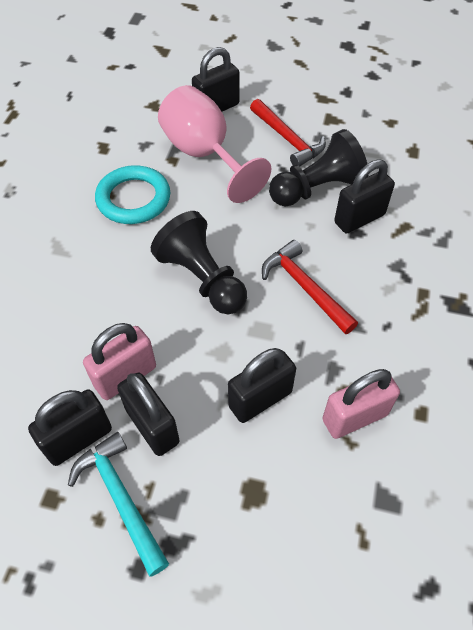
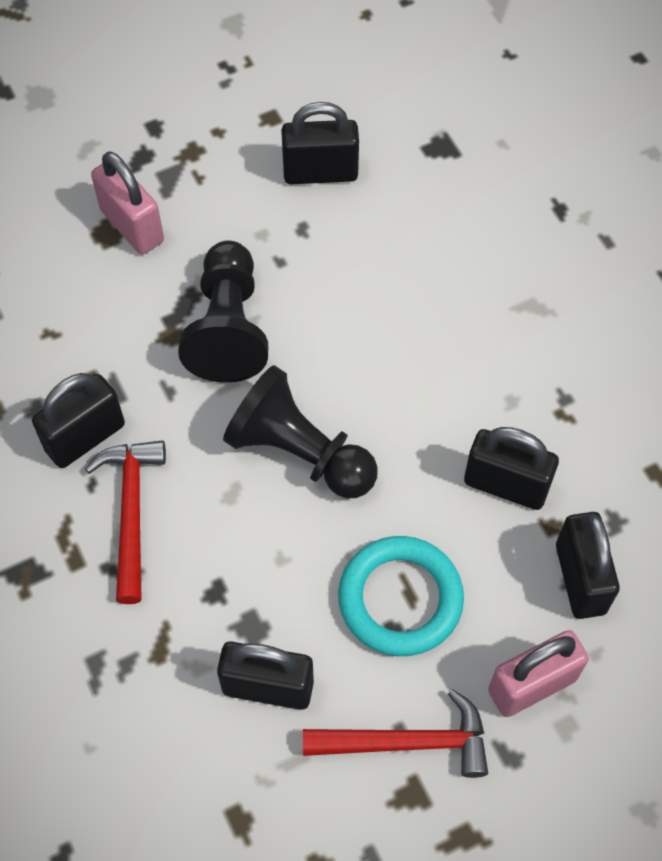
pink goblet: [158,85,272,203] = 1 -> none = 0
turquoise hammer: [68,432,169,577] = 1 -> none = 0

